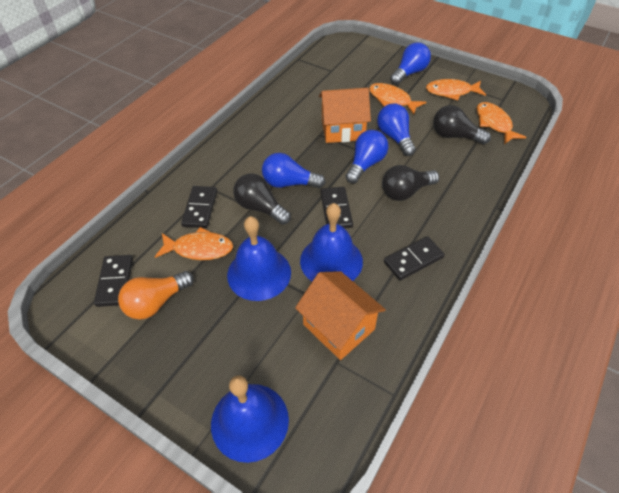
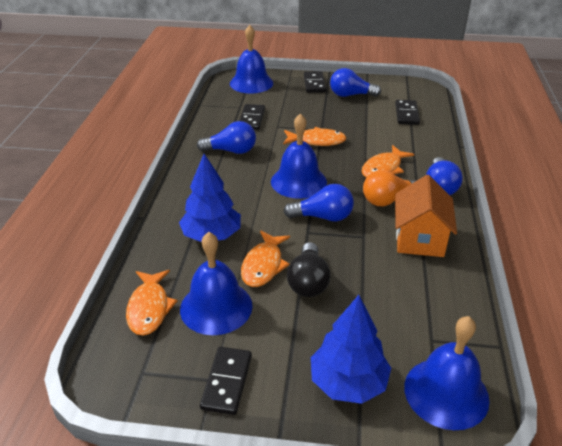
black light bulb: [233,174,291,225] [382,165,439,201] [433,105,491,144] = 3 -> [287,242,331,297] = 1
blue bell: [211,375,289,463] [227,216,291,301] [300,203,363,281] = 3 -> [180,232,252,335] [230,25,273,94] [271,113,327,199] [404,316,490,430] = 4
blue tree: none = 0 -> [179,154,241,242] [311,295,391,404] = 2
orange house: [295,271,386,360] [319,88,371,143] = 2 -> [395,175,457,257] = 1

